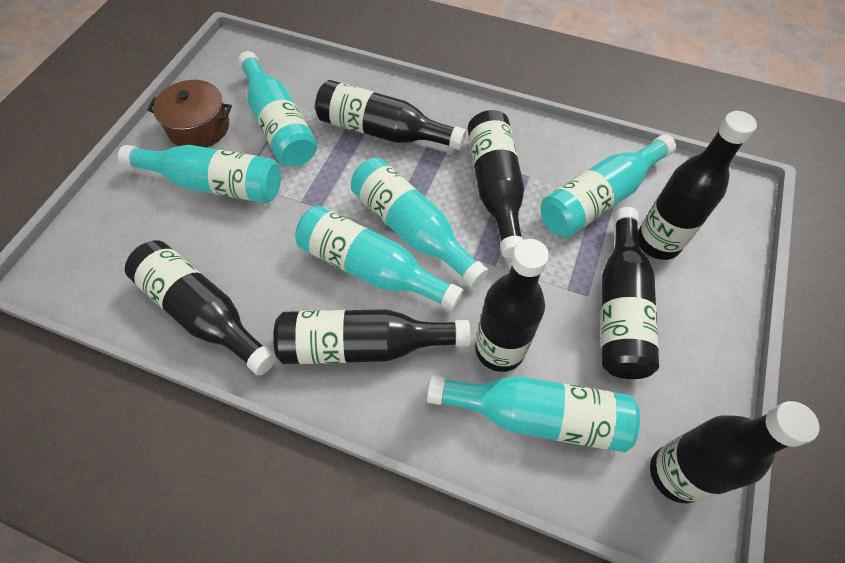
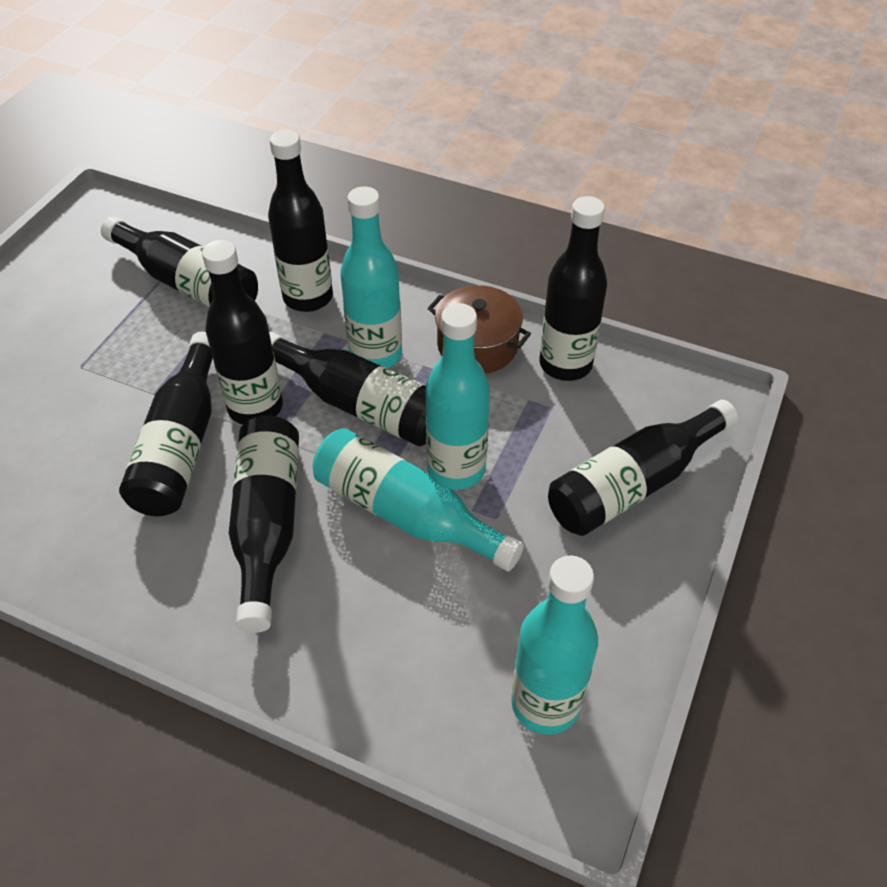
turquoise bottle: [118,145,281,203] [238,51,317,167] [295,206,464,311] [351,158,489,288] [427,375,640,452] [541,134,676,237] = 6 -> [313,428,524,572] [340,186,402,368] [426,303,490,490] [511,555,598,735] = 4

